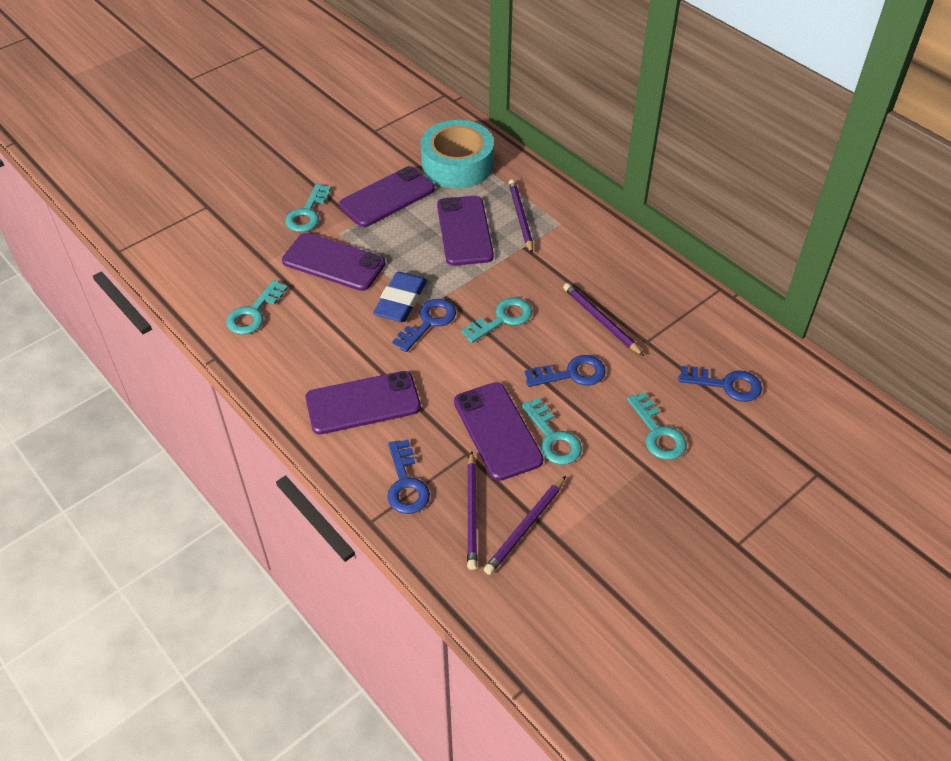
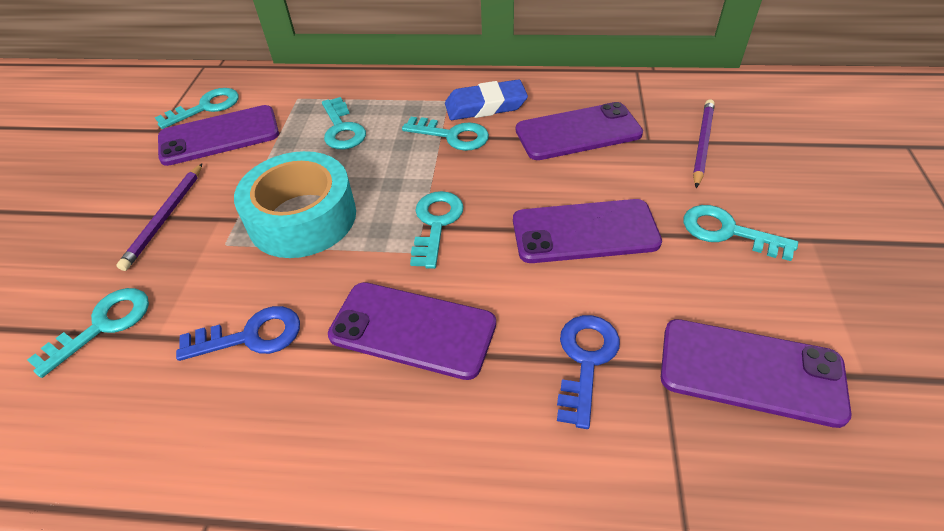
blue key: [387,440,430,514] [392,299,456,352] [525,355,606,387] [678,366,762,402] = 4 -> [176,306,300,361] [557,315,620,429] = 2
purple pencil: [467,451,477,570] [484,476,566,575] [509,179,533,253] [563,283,644,356] = 4 -> [116,164,202,271] [693,99,715,188] = 2
turquoise key: [226,280,288,335] [285,184,331,232] [461,298,532,343] [521,398,582,465] [627,392,687,460] = 5 -> [27,288,149,378] [155,88,239,129] [322,97,366,149] [402,117,489,151] [410,191,464,269] [683,205,798,261] = 6

